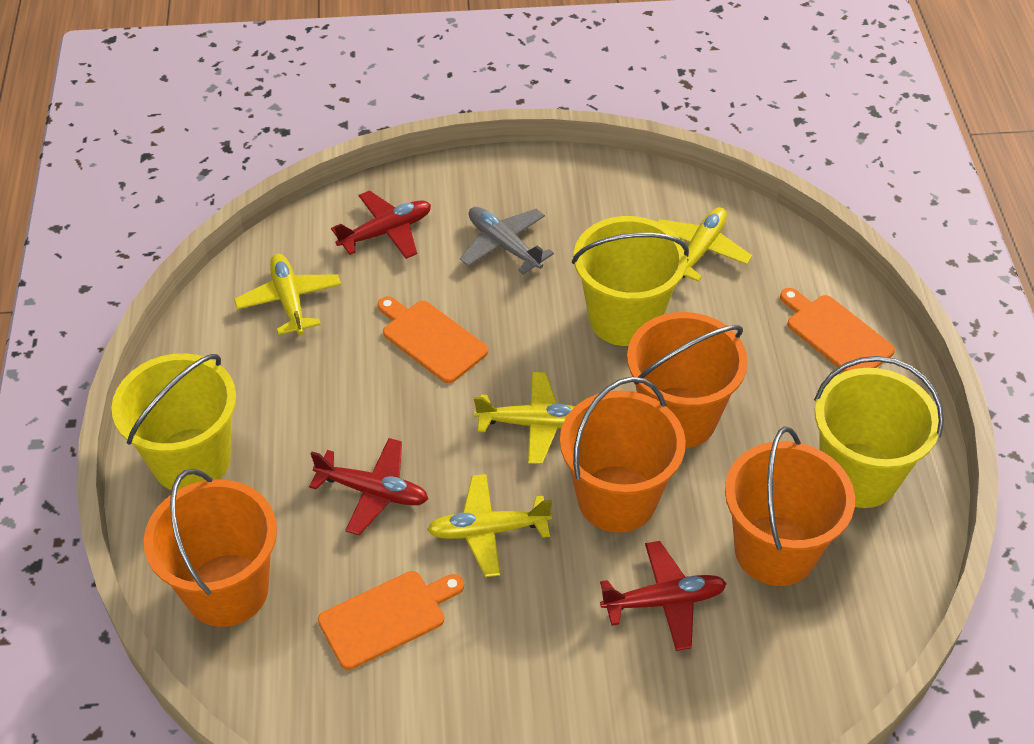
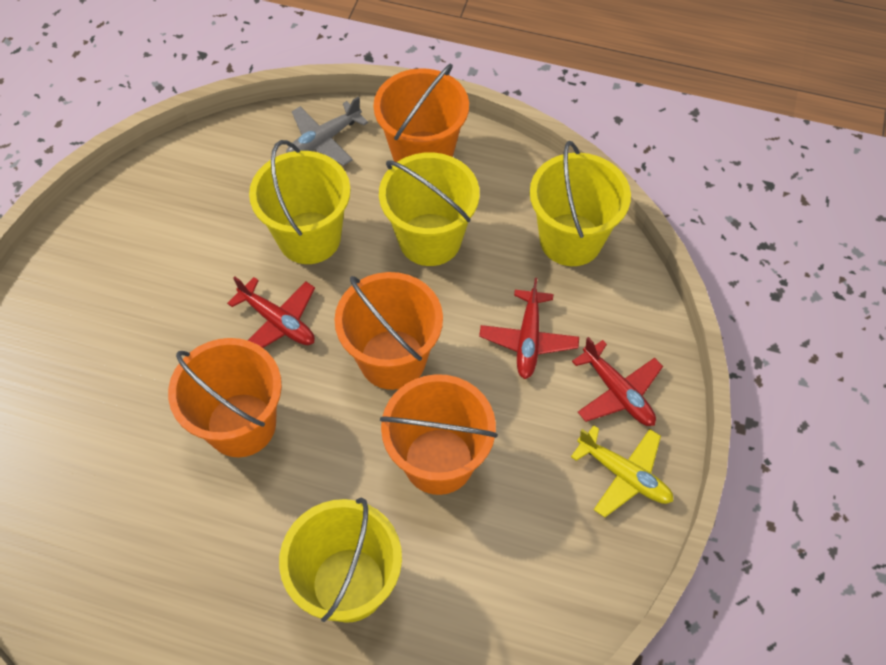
orange cutting board: [318,571,464,670] [377,296,488,383] [780,288,895,372] = 3 -> none = 0
yellow bucket: [112,353,236,490] [572,216,689,346] [814,356,944,508] = 3 -> [249,140,351,264] [279,498,402,623] [379,152,480,266] [530,141,631,266] = 4
yellow plane: [234,254,341,335] [427,474,552,577] [474,372,575,464] [657,207,752,282] = 4 -> [571,425,673,517] = 1

